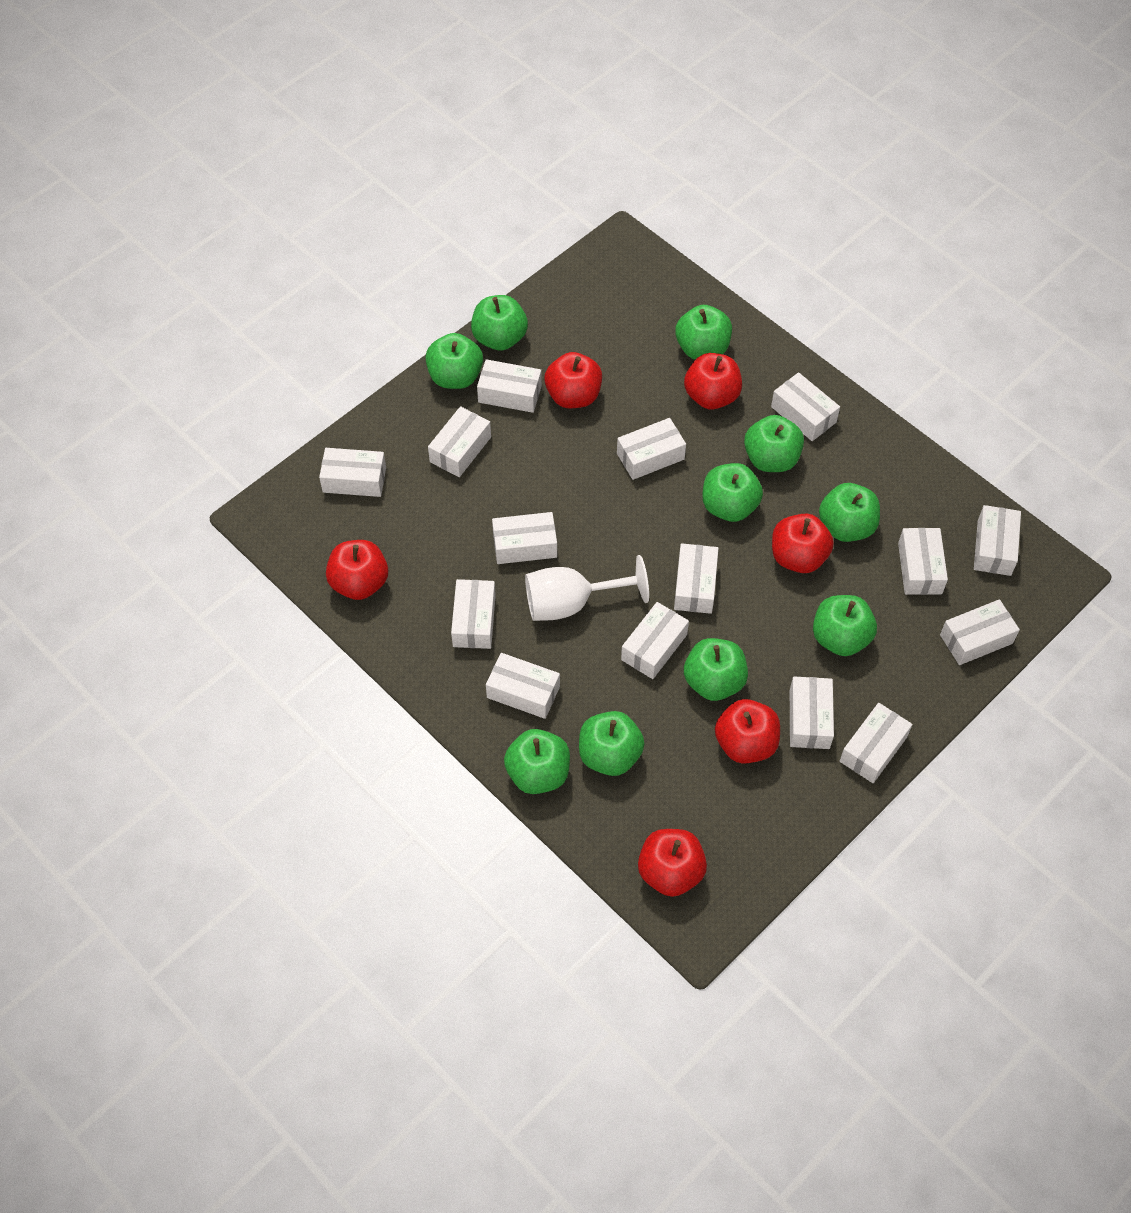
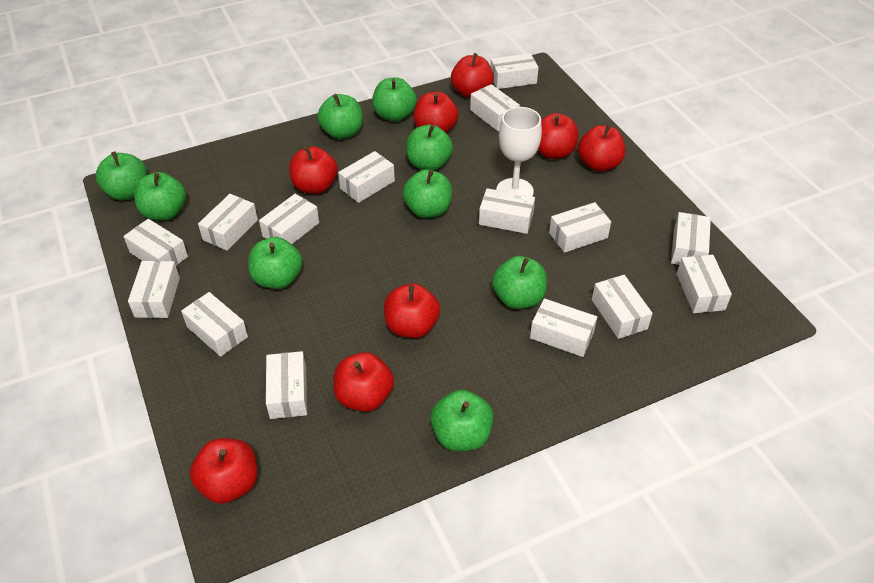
green apple: [425,333,483,389] [471,295,528,351] [504,729,570,794] [579,711,644,776] [675,305,732,360] [684,638,748,701] [703,463,763,522] [744,415,804,472] [813,595,877,656] [819,483,880,542] = 10 -> [96,151,147,200] [134,172,186,221] [248,237,303,289] [317,94,363,139] [372,77,417,122] [403,169,452,218] [406,124,453,171] [430,390,494,451] [492,256,547,309] = 9
red apple: [326,540,388,600] [544,352,602,408] [638,829,707,897] [684,353,742,409] [715,699,780,764] [772,513,834,573] = 6 -> [190,438,258,504] [289,146,338,194] [333,352,394,412] [384,283,440,338] [413,92,459,133] [451,53,494,98] [538,113,578,159] [578,124,625,172] = 8

